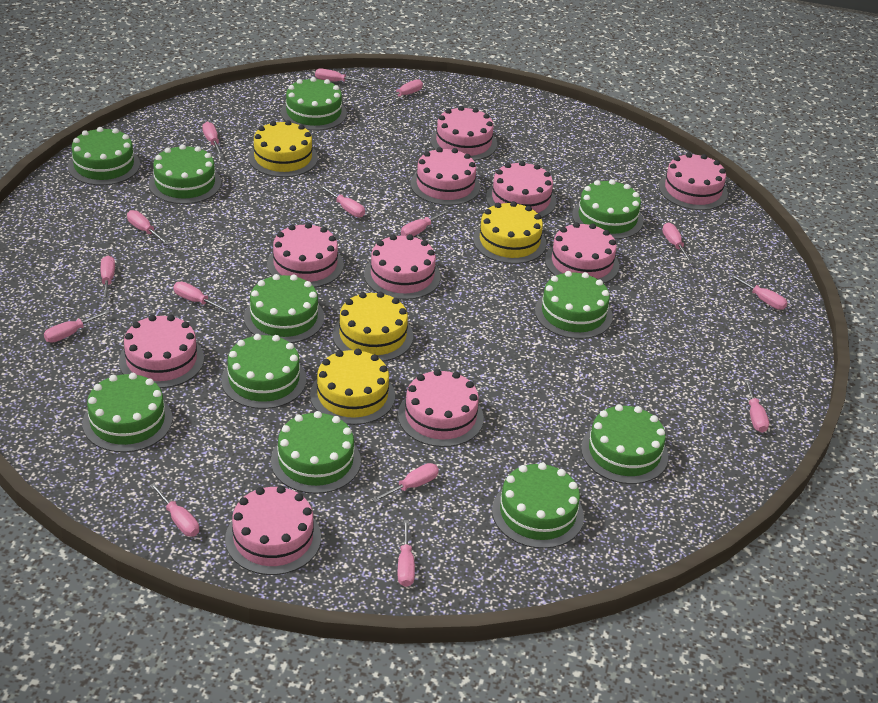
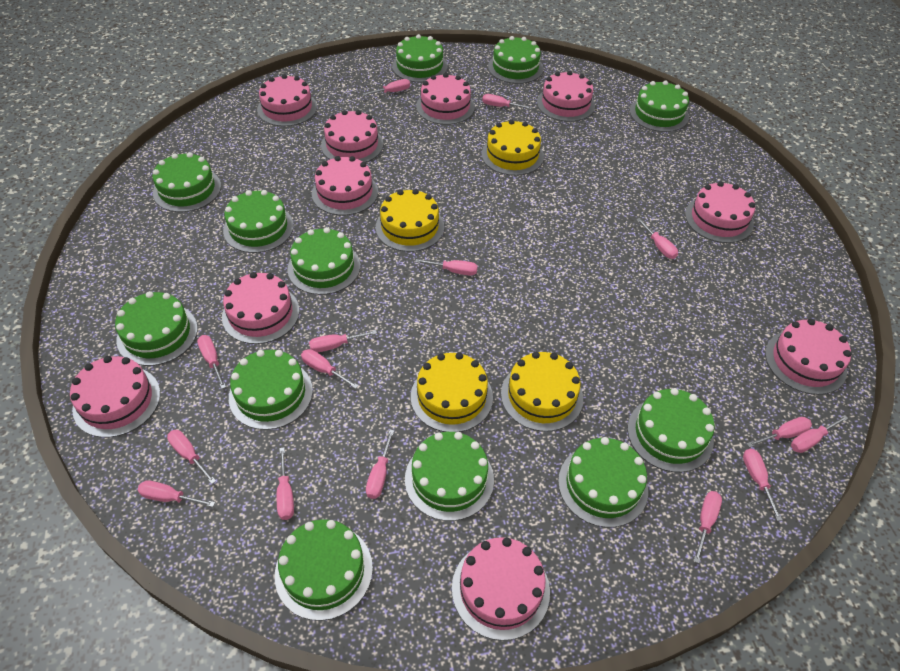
green cake: [68,127,140,185] [82,373,173,452] [149,144,221,204] [221,334,306,409] [244,274,324,343] [271,411,361,494] [281,77,347,131] [492,463,584,549] [535,271,613,339] [572,179,643,239] [581,404,668,484] = 11 -> [115,291,198,366] [152,152,221,212] [223,190,294,253] [229,350,313,430] [275,519,373,621] [287,227,360,295] [392,34,447,82] [405,432,494,521] [488,36,543,84] [558,437,648,528] [628,388,714,472] [630,81,689,132] = 12

